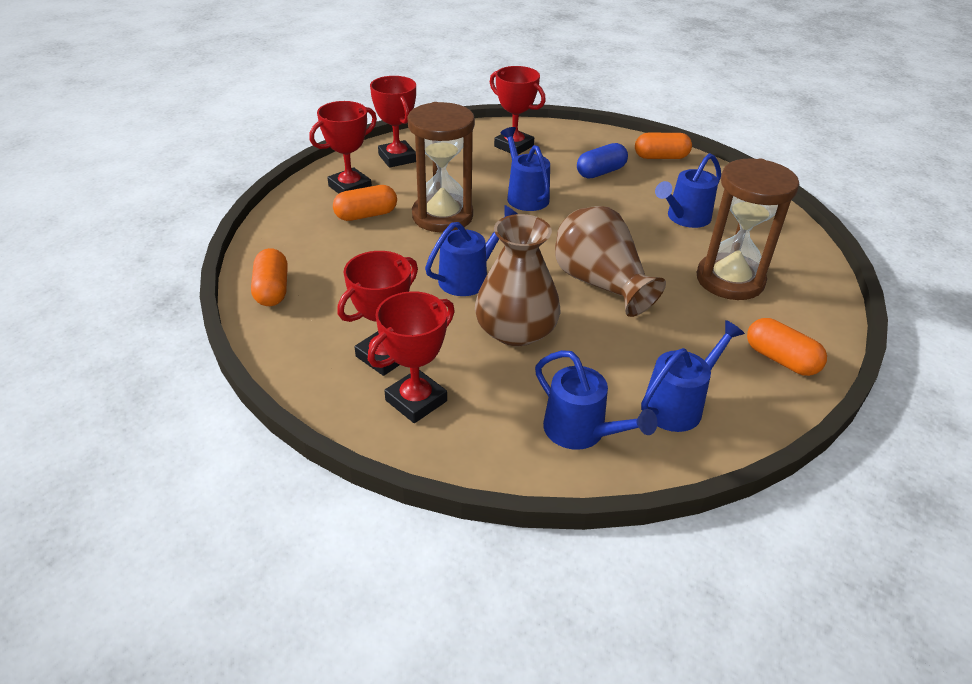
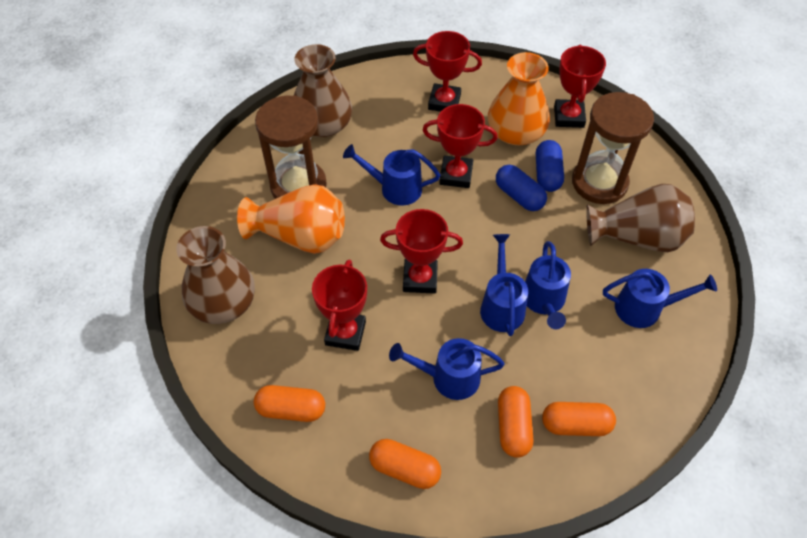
blue capsule: [577,143,628,178] = 1 -> [496,165,547,211] [536,140,564,192] = 2
brown vase: [475,214,561,346] [555,206,666,317] = 2 -> [176,226,255,324] [294,44,352,137] [586,184,695,252] = 3
orange vase: none = 0 -> [237,184,345,254] [488,52,550,145] = 2

